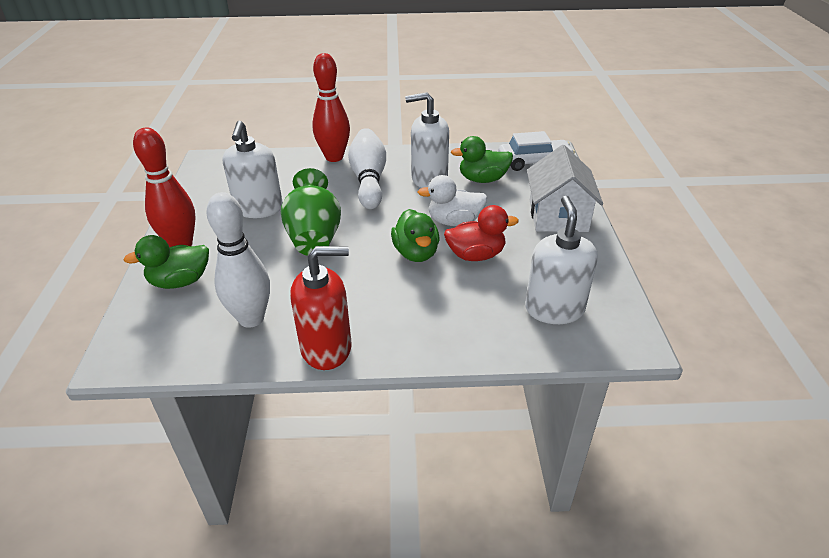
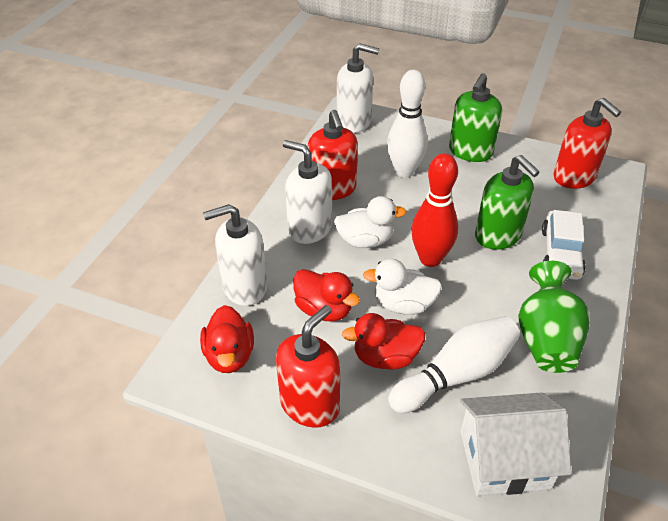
green duck: [123,235,209,289] [391,209,439,262] [451,136,513,183] = 3 -> none = 0
green soap dispenser: none = 0 -> [449,73,502,162] [475,155,539,250] = 2
red bowling pin: [133,128,196,247] [312,53,350,162] = 2 -> [411,153,458,267] = 1
red duck: [444,205,519,261] = 1 -> [200,305,254,373] [293,269,360,321] [342,313,426,370] = 3
red soap dispenser: [290,246,352,370] = 1 -> [276,305,340,428] [308,110,358,200] [554,98,621,189] = 3
white duck: [418,175,487,226] = 1 -> [334,196,407,248] [363,259,442,315] = 2

